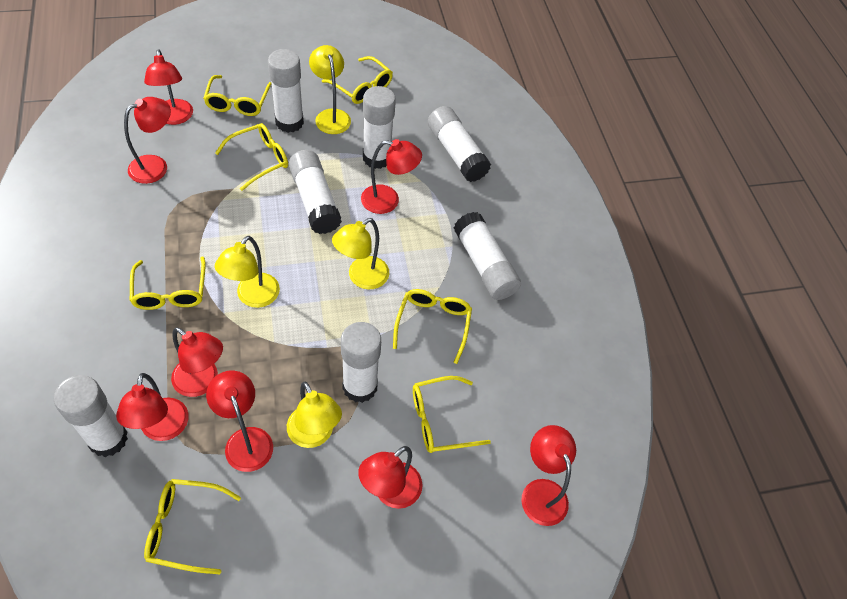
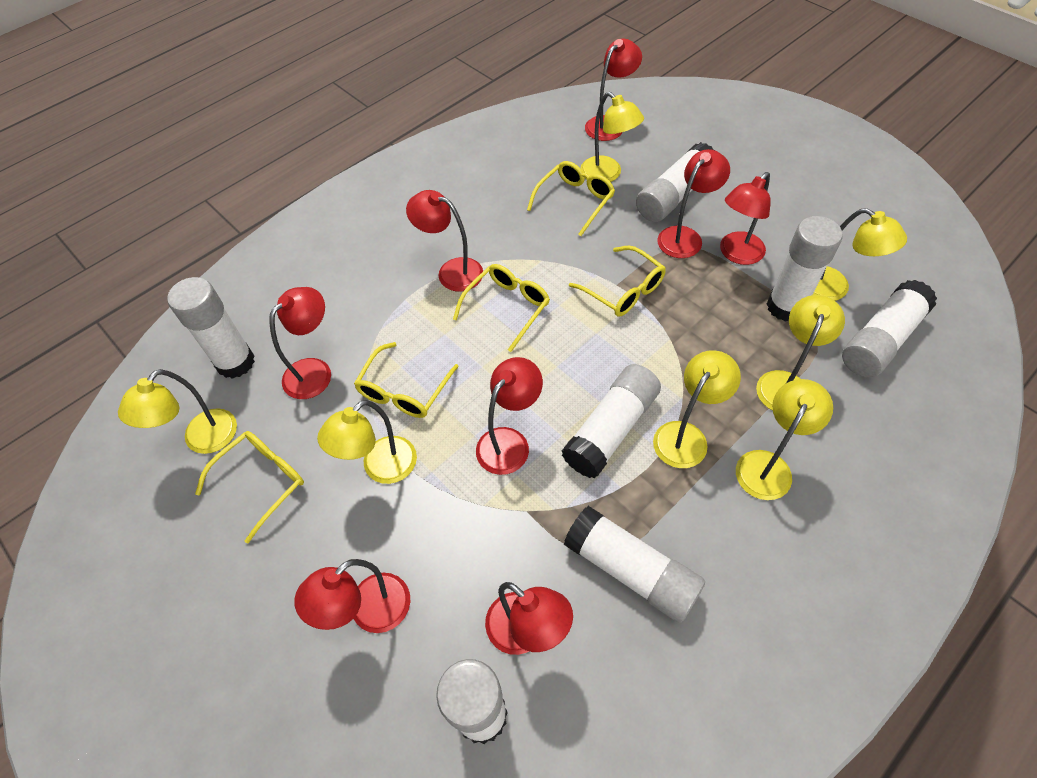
yellow glasses: [130,256,206,310] [144,479,241,574] [203,75,272,116] [215,123,288,191] [322,56,393,104] [393,289,472,364] [413,376,491,453] = 7 -> [195,431,304,543] [354,342,459,418] [453,264,550,352] [527,161,615,236] [569,246,666,316] = 5
yellow lamp: [215,236,280,308] [287,382,342,448] [309,45,351,134] [332,218,389,289] = 4 -> [118,369,237,454] [317,400,417,484] [580,92,644,182] [653,350,741,468] [736,379,833,500] [756,295,845,410] [813,208,907,301] = 7

